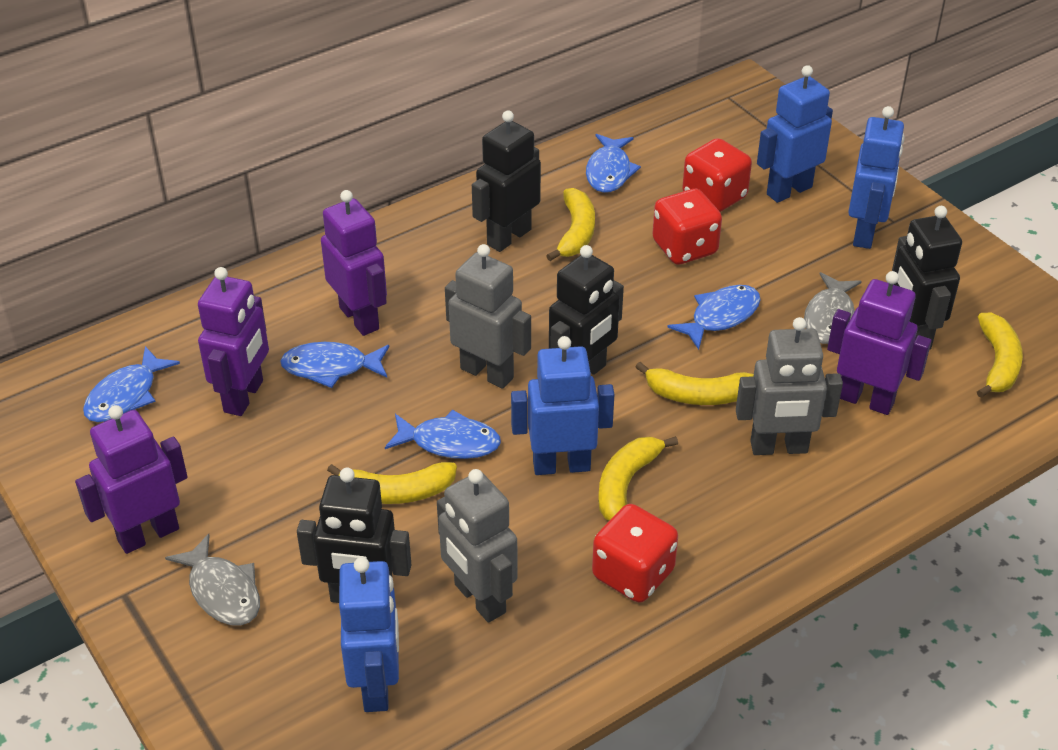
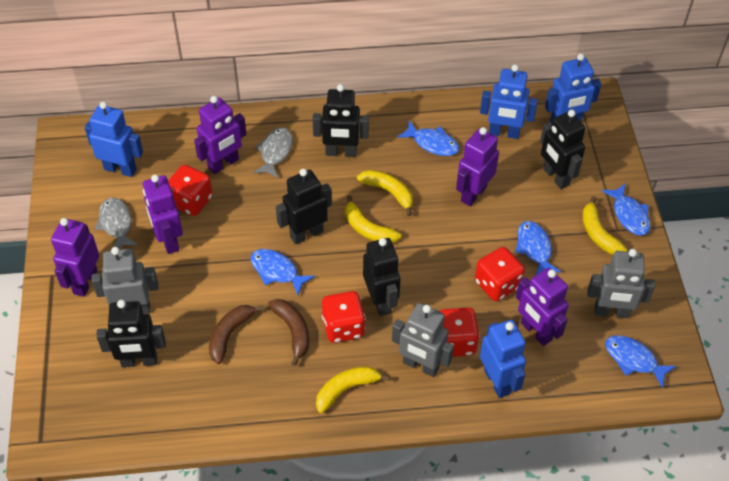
black robot: [297,468,411,603] [472,110,541,252] [549,245,624,375] [892,206,962,350] = 4 -> [96,300,166,367] [276,169,332,245] [312,84,369,157] [363,238,401,316] [540,110,586,189] = 5
brown banana: none = 0 -> [209,305,264,364] [268,299,309,366] = 2
purple robot: [75,405,188,554] [198,267,269,416] [321,190,387,336] [827,271,932,415] = 4 -> [51,218,99,297] [143,175,183,254] [194,96,247,174] [456,127,499,206] [516,268,569,346] = 5
red dice: [592,504,678,603] [652,189,722,265] [682,138,752,212] = 3 -> [168,165,213,216] [322,291,366,343] [439,307,480,357] [475,247,525,301] = 4
yellow banana: [327,462,457,504] [546,188,595,261] [598,436,678,521] [636,362,754,405] [977,313,1023,398] = 5 -> [316,366,390,413] [345,195,401,243] [357,170,413,216] [582,196,627,255] = 4

